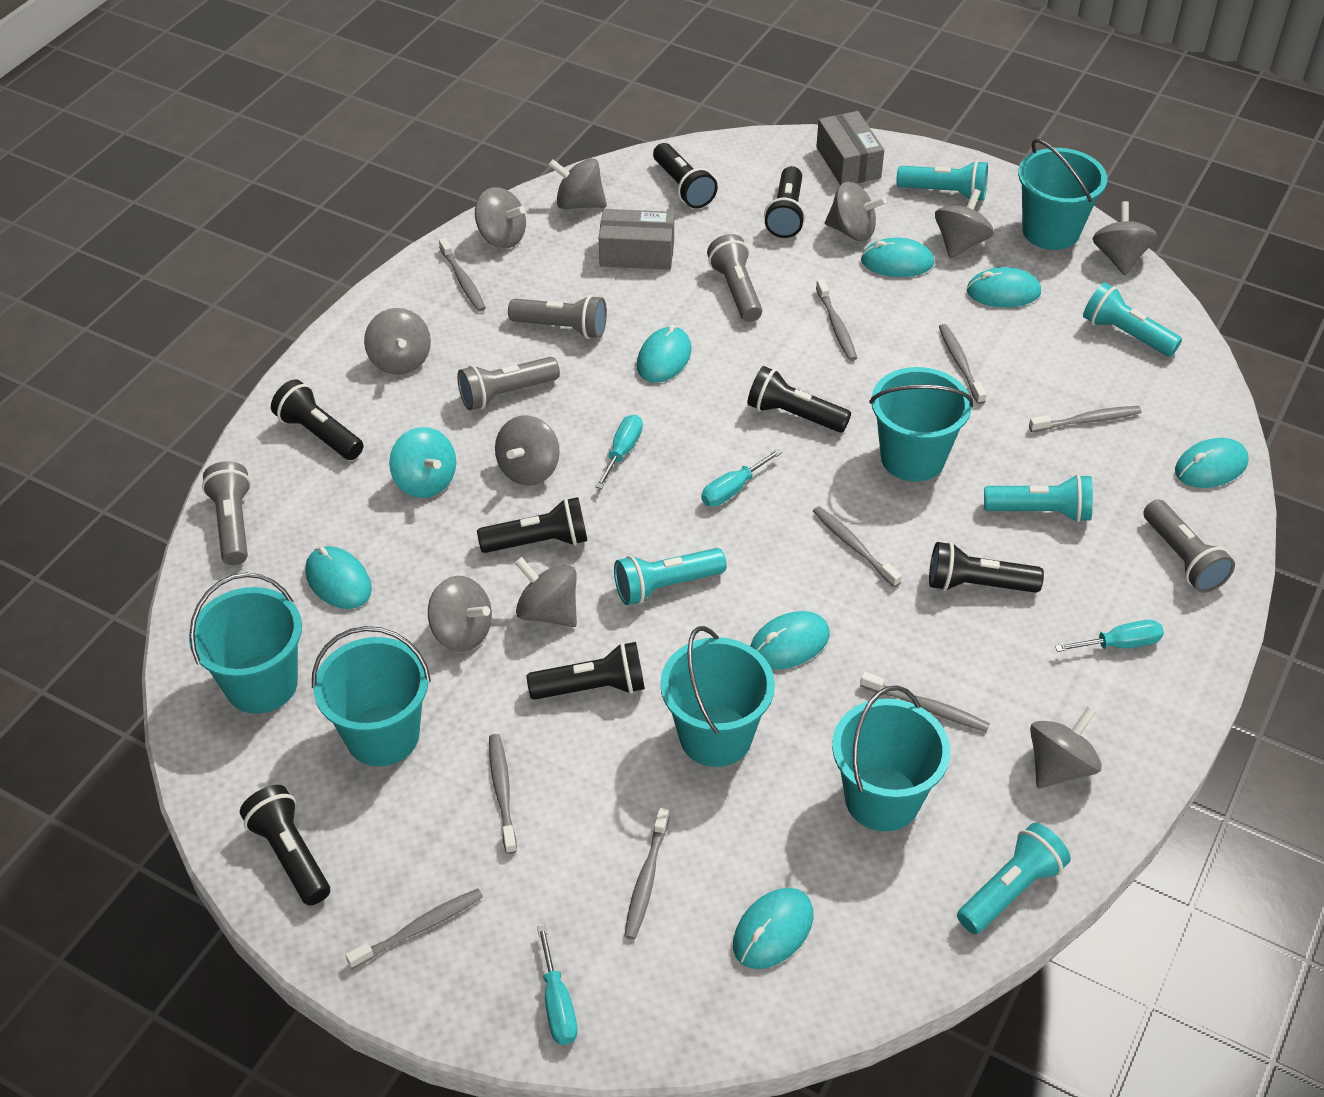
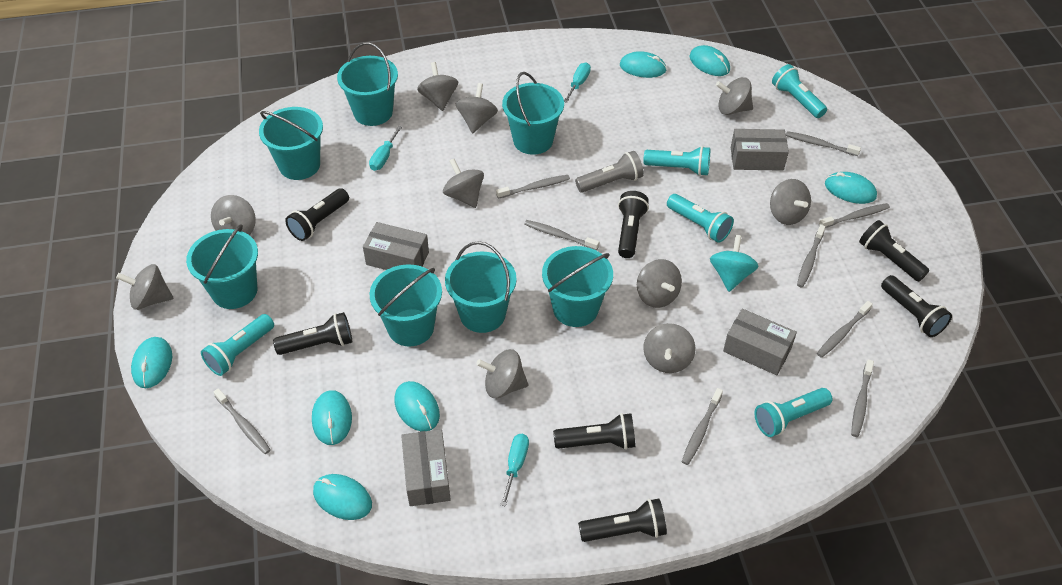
black flashlight: [240,785,330,905] [271,379,364,460] [477,497,588,553] [527,642,645,700] [653,143,718,208] [747,366,851,433] [764,166,805,238] [929,542,1044,593] = 8 -> [273,312,352,355] [285,188,349,241] [553,413,636,450] [578,499,667,542] [618,191,649,258] [859,220,929,281] [881,275,952,337] = 7
grey box: [599,209,674,270] [816,111,884,185] = 2 -> [363,222,429,270] [401,429,451,506] [723,309,797,375] [731,129,789,171] = 4
grey flashlight: [202,461,251,565] [457,357,560,410] [508,295,607,339] [707,234,762,322] [1144,499,1235,593] = 5 -> [575,151,644,193] = 1
turquoise bucket: [189,573,302,714] [312,626,431,766] [660,626,775,767] [832,685,951,832] [869,367,974,482] [1018,139,1107,250] = 6 -> [186,224,258,309] [259,107,323,180] [337,42,398,126] [369,264,442,346] [445,241,517,333] [502,72,564,155] [542,246,613,327] = 7
turquoise screwdriver: [537,925,578,1045] [595,415,643,489] [701,449,782,507] [1055,620,1164,652] = 4 -> [369,126,402,171] [501,434,529,507] [564,63,591,103] = 3

